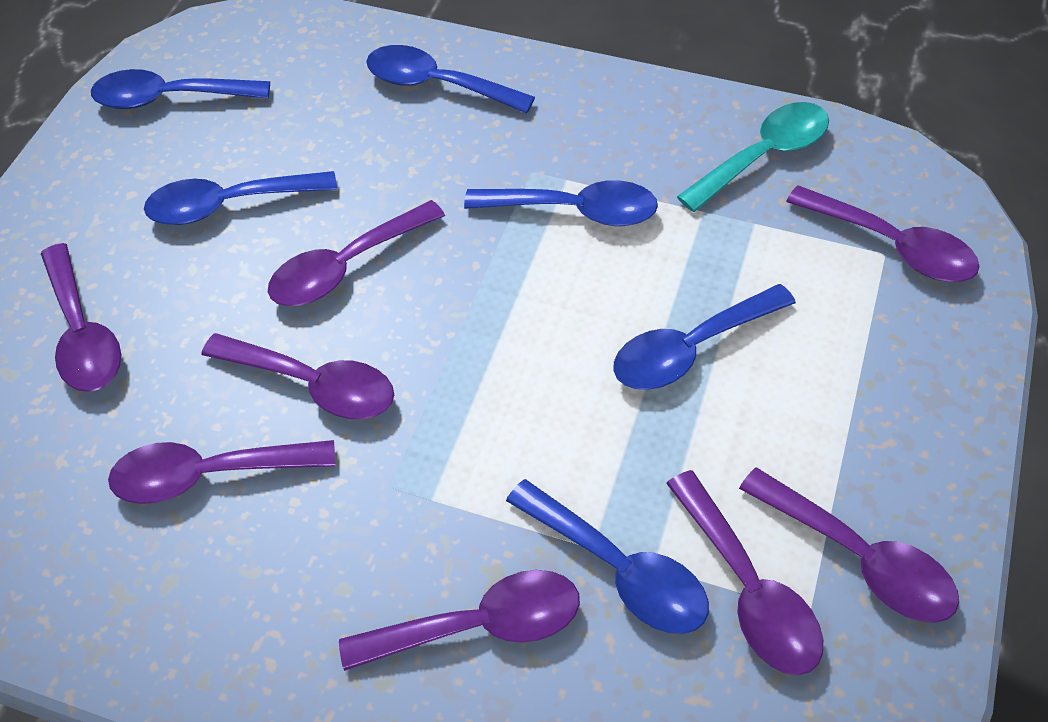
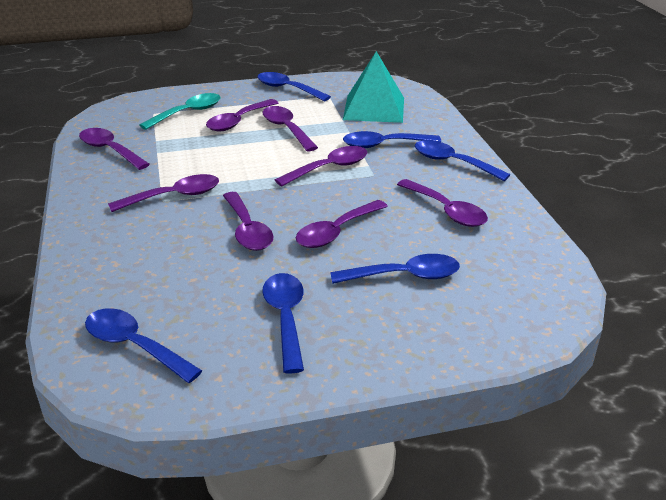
turquoise pyramid: none = 0 -> [343,51,404,123] = 1

